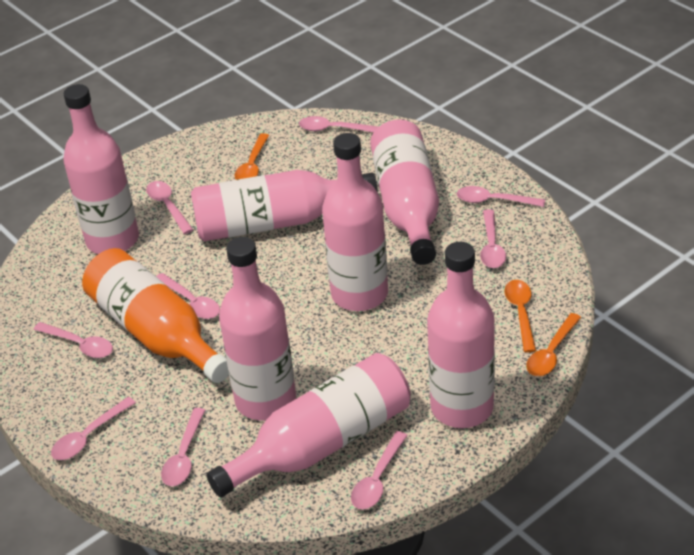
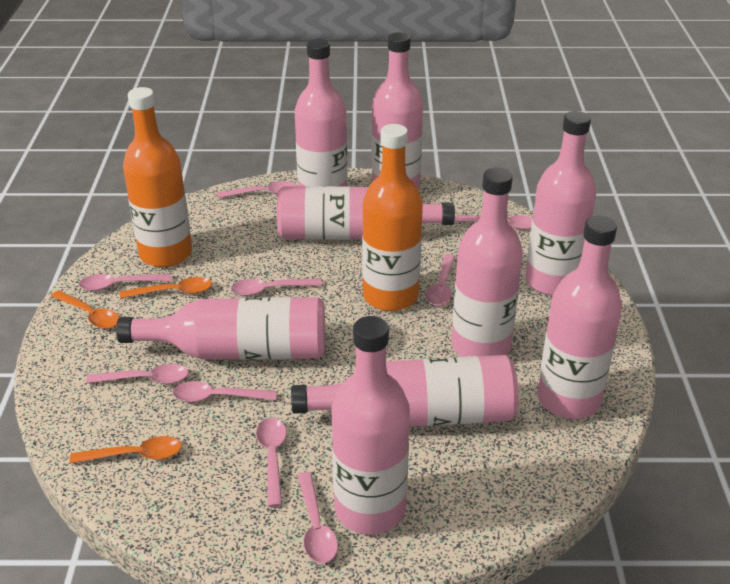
orange bottle: [82,248,229,383] = 1 -> [123,87,192,267] [362,124,423,311] = 2
pink bottle: [63,84,139,254] [191,170,378,241] [206,353,411,497] [219,237,296,420] [322,133,388,311] [370,120,439,265] [427,242,495,428] = 7 -> [116,297,325,360] [277,186,455,240] [291,355,518,427] [295,39,347,187] [332,316,410,535] [371,32,423,190] [451,168,523,357] [525,111,597,296] [538,215,622,419] = 9

